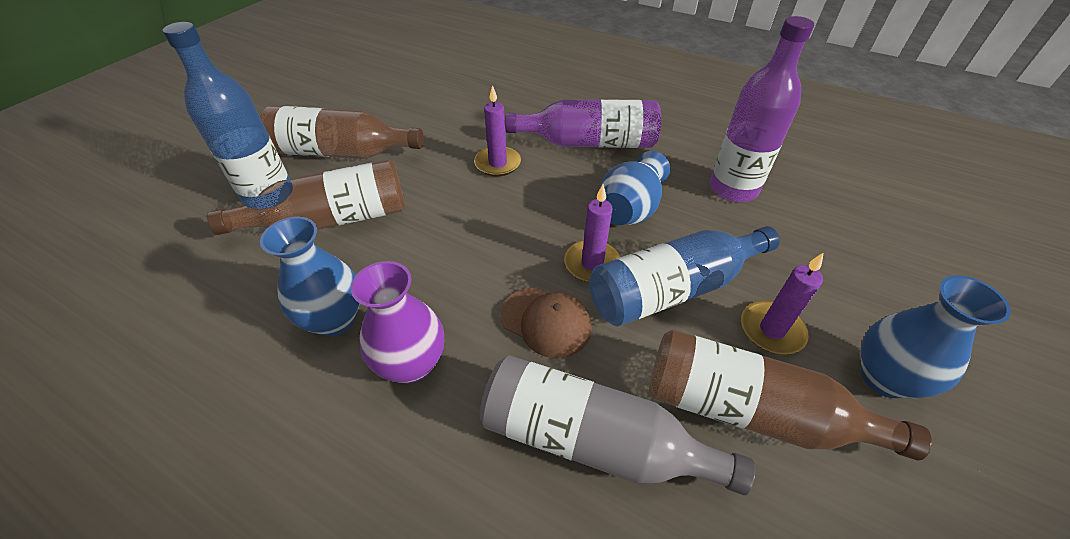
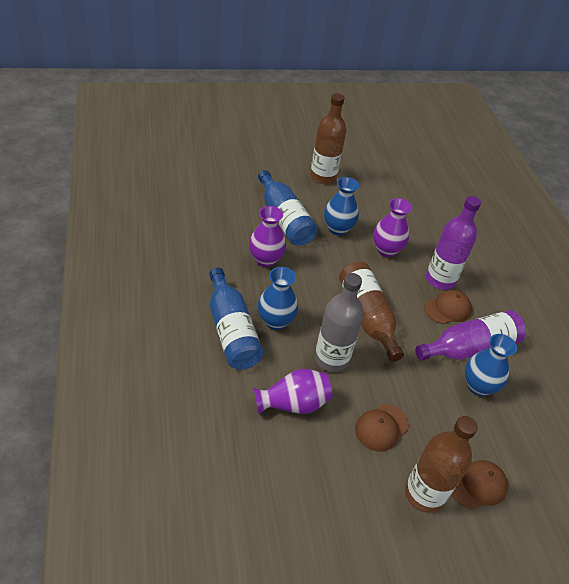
brown cap: [501,288,592,358] = 1 -> [355,404,409,452] [424,290,472,324] [451,460,508,510] = 3
purple candle: [474,85,521,177] [564,184,621,283] [741,252,824,354] = 3 -> none = 0
purple vase: [351,261,444,383] = 1 -> [249,206,286,267] [253,369,333,415] [373,198,412,257] = 3

